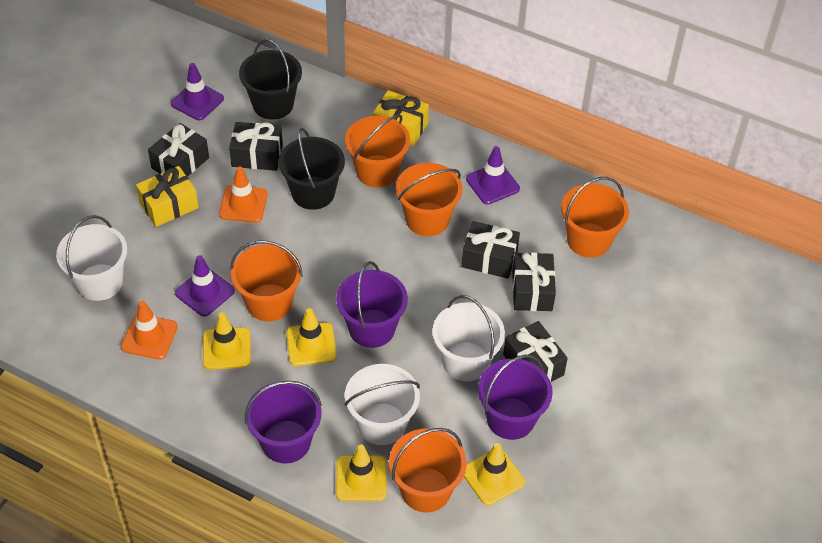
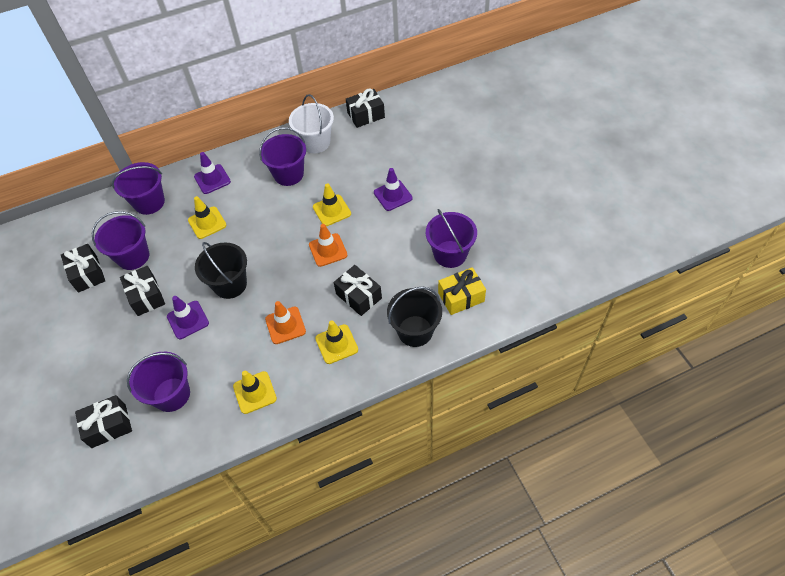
orange bucket: [230,240,303,321] [345,114,410,188] [389,428,467,512] [396,163,463,236] [561,177,629,258] = 5 -> none = 0
purple bucket: [245,381,322,463] [336,261,408,348] [478,355,553,440] = 3 -> [92,211,149,270] [112,162,165,215] [127,352,190,412] [259,127,306,186] [426,209,477,268] = 5
white bucket: [56,215,127,301] [344,364,420,445] [432,295,505,382] = 3 -> [289,94,334,153] = 1
yellow gift: [136,166,199,227] [373,90,429,146] = 2 -> [438,267,486,315] = 1

